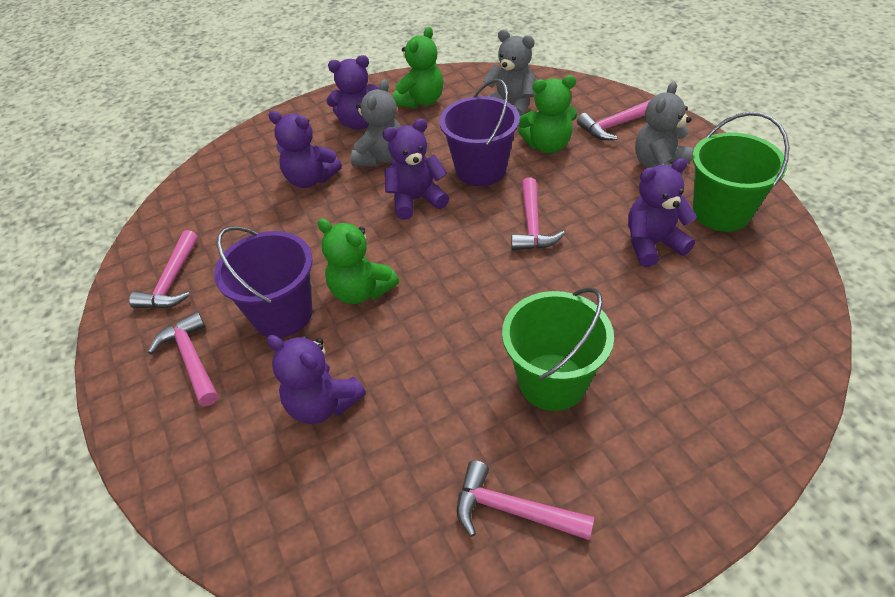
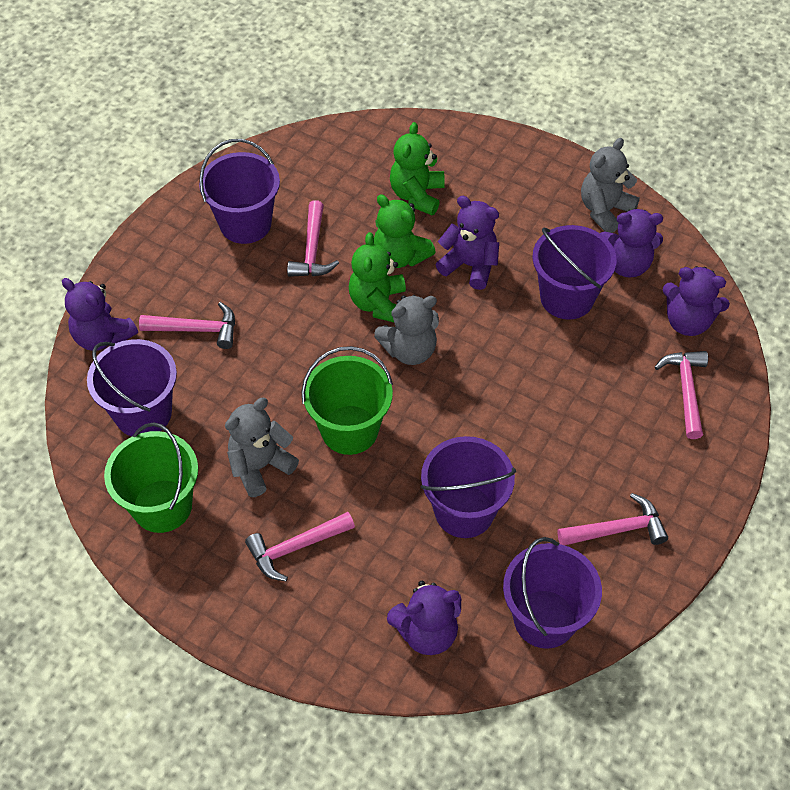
purple bucket: [214,226,313,338] [439,78,520,186] = 2 -> [87,339,177,436] [199,139,280,244] [421,436,516,538] [503,537,602,649] [532,225,617,320] = 5

